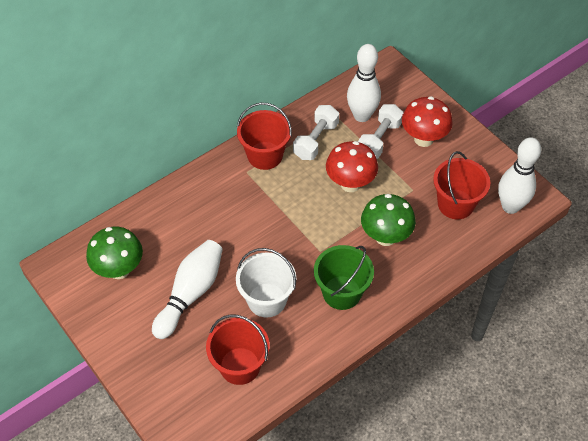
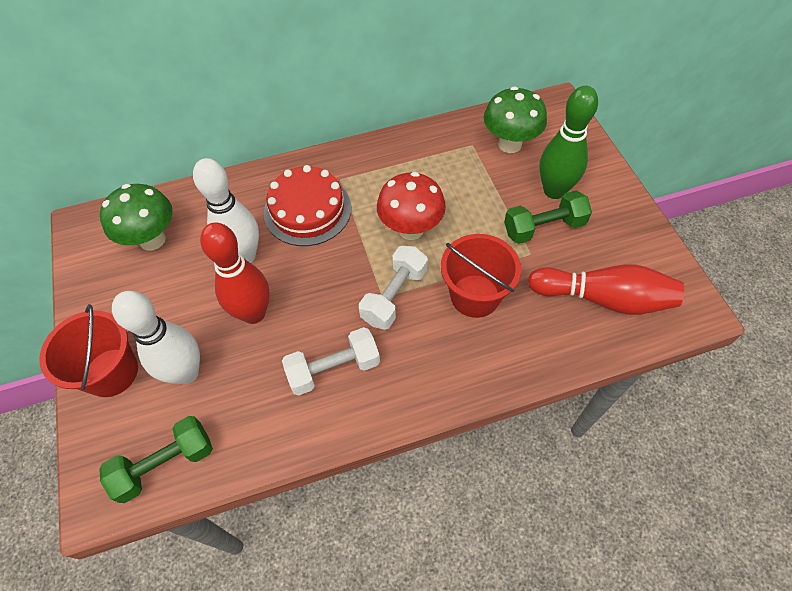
green bowling pin: none = 0 -> [539,86,598,199] = 1
green bucket: [314,245,374,310] = 1 -> none = 0
green dumbbell: none = 0 -> [99,416,213,503] [504,191,592,244] = 2
red bowling pin: none = 0 -> [200,222,270,324] [528,264,684,315] = 2
red bucket: [206,314,270,385] [237,103,292,170] [433,151,490,219] = 3 -> [39,304,138,397] [441,234,521,318] = 2
red cake: none = 0 -> [264,165,352,246] = 1
red mushroom: [326,141,378,192] [402,96,453,147] = 2 -> [377,172,446,240] = 1
white bowling pin: [152,240,223,339] [347,44,381,122] [498,137,541,214] = 3 -> [112,291,200,384] [193,158,259,263] = 2
white bucket: [236,248,296,318] = 1 -> none = 0

